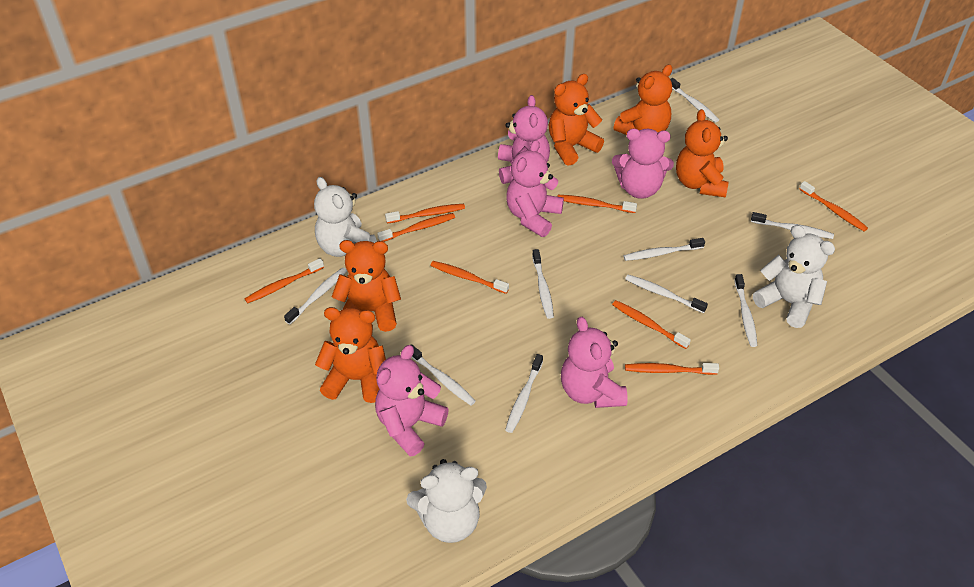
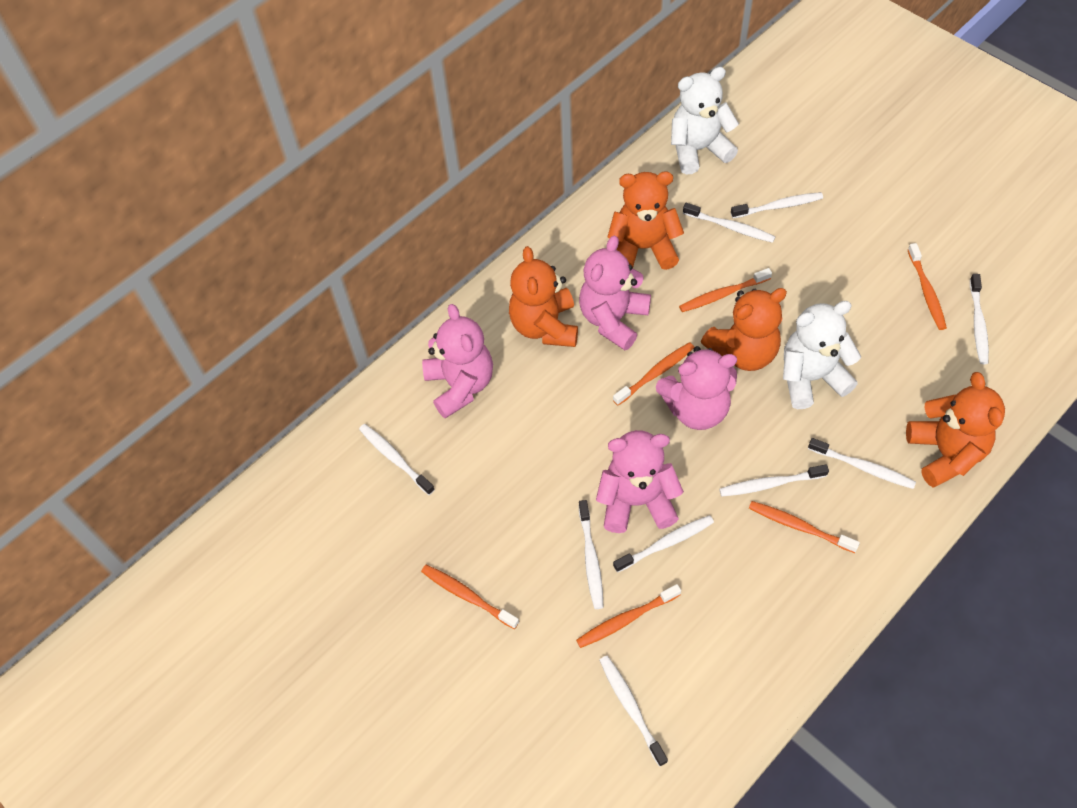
orange teddy bear: [315,307,386,403] [332,240,401,332] [549,74,604,166] [613,64,672,135] [676,109,729,198] = 5 -> [509,246,578,347] [607,171,684,270] [701,288,787,371] [906,372,1005,488] = 4
orange toothbrush: [245,258,324,303] [377,213,455,242] [385,204,465,224] [430,261,509,294] [557,195,637,213] [612,300,691,349] [625,363,719,375] [799,181,868,232] = 8 -> [421,565,519,629] [576,584,681,648] [613,342,694,406] [679,268,772,312] [749,501,860,553] [908,243,947,330] = 6
pink teddy bear: [375,345,449,456] [498,95,550,184] [506,140,564,237] [561,317,628,408] [612,129,674,199] = 5 -> [422,304,493,418] [579,236,651,350] [596,430,684,533] [656,346,737,430] = 4
white teddy bear: [314,177,377,257] [406,459,487,543] [753,225,835,328] = 3 -> [671,67,739,175] [783,301,861,409] = 2

